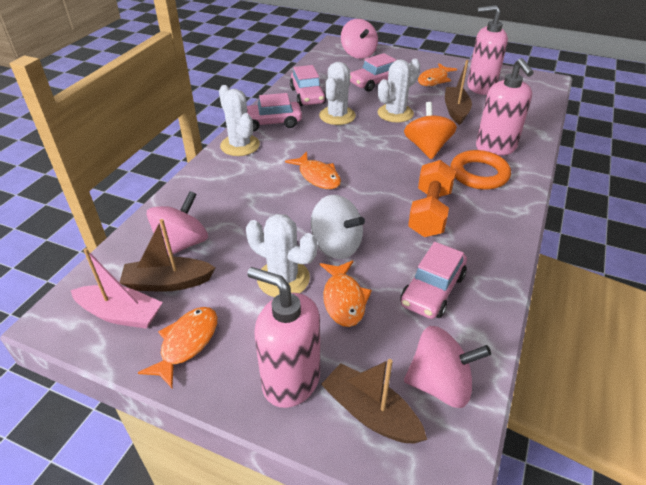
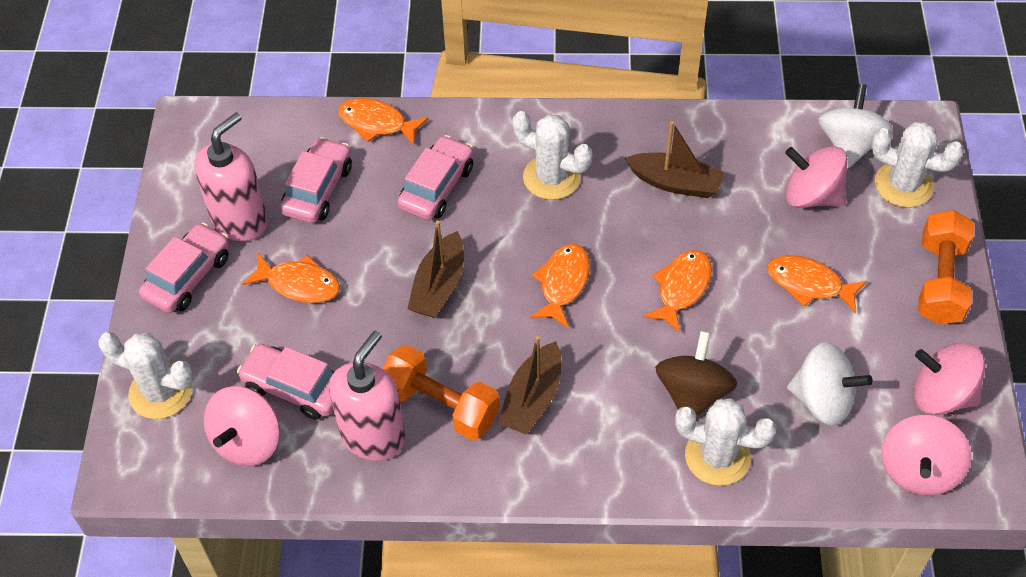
brown spinning top: none = 0 -> [655,331,738,417] = 1
orange dumbbell: [408,160,456,237] = 1 -> [382,345,500,440] [918,210,974,324] = 2
orange fish: [138,307,217,388] [285,152,341,189] [320,260,372,327] [418,63,457,86] = 4 -> [242,253,340,303] [338,98,428,145] [530,244,590,328] [643,250,712,333] [767,255,867,313] = 5
orange ring: [451,150,511,190] = 1 -> none = 0
orange spinning top: [404,102,457,160] = 1 -> none = 0
pink boat: [71,248,163,329] = 1 -> none = 0
pink soap dispenser: [247,267,320,408] [467,5,508,95] [476,58,534,156] = 3 -> [194,112,268,241] [329,331,406,461] = 2
pink spinning top: [147,191,208,256] [341,19,378,59] [404,326,491,408] = 3 -> [204,386,280,466] [785,146,848,208] [881,415,971,495] [913,343,985,415] = 4
white spinning top: [311,195,365,259] = 1 -> [787,342,873,426] [818,84,893,168] = 2

